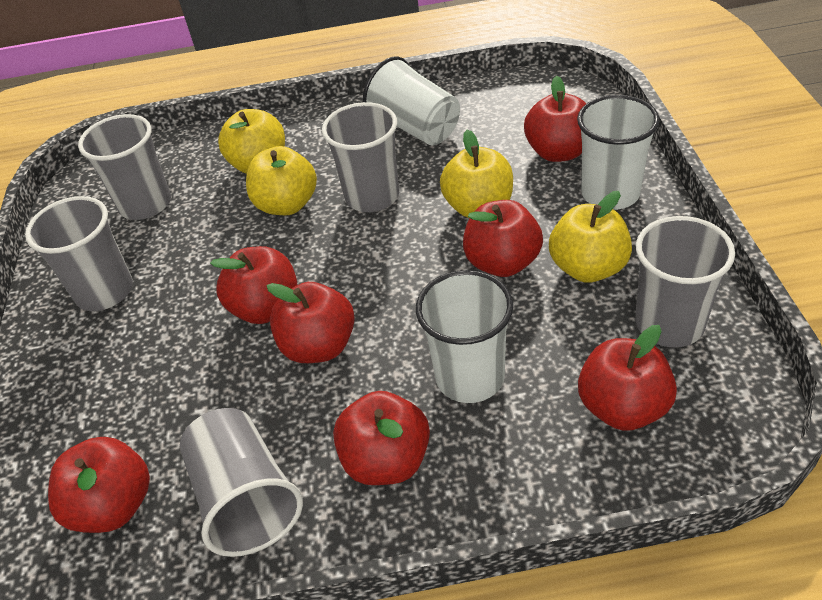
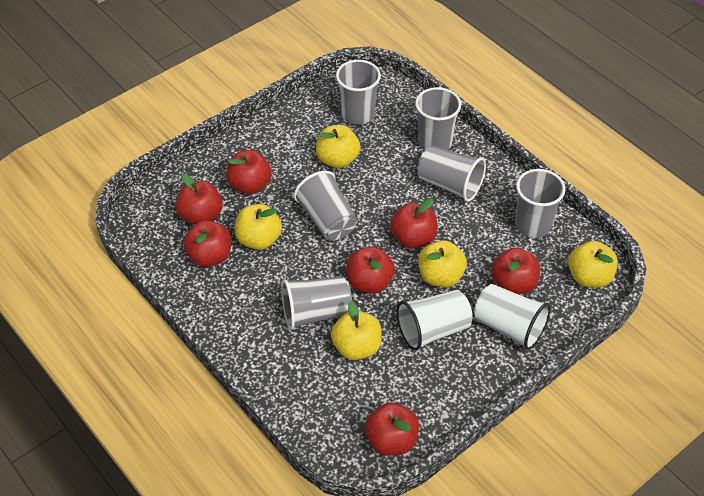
grey cup: [25,196,133,311] [78,114,171,220] [180,408,303,557] [322,102,399,212] [635,216,735,348] = 5 -> [281,277,352,330] [294,171,357,241] [336,60,381,125] [415,87,461,150] [417,145,486,202] [515,169,566,238] = 6
white cup: [363,56,460,145] [416,270,513,403] [577,95,660,210] = 3 -> [397,290,473,351] [474,284,551,350] = 2
yellow apple: [218,109,285,174] [246,146,317,215] [440,130,513,218] [549,191,632,283] = 4 -> [235,204,282,250] [316,125,360,168] [331,301,382,360] [418,240,467,287] [568,241,618,288] = 5

